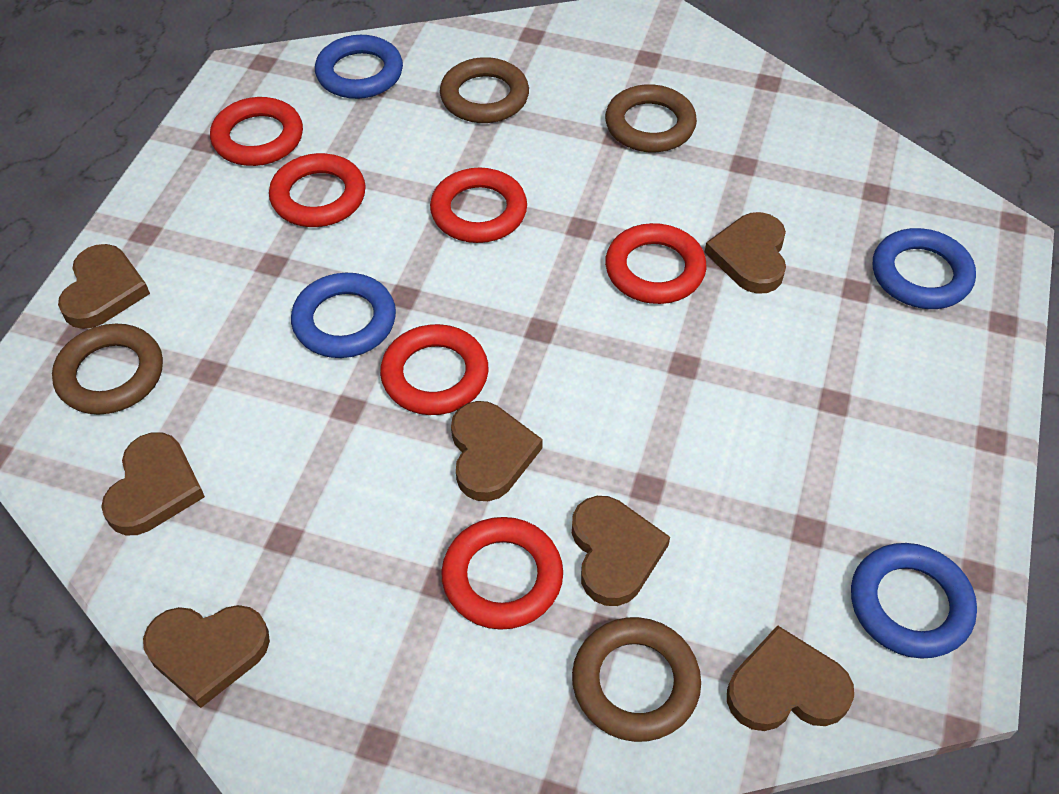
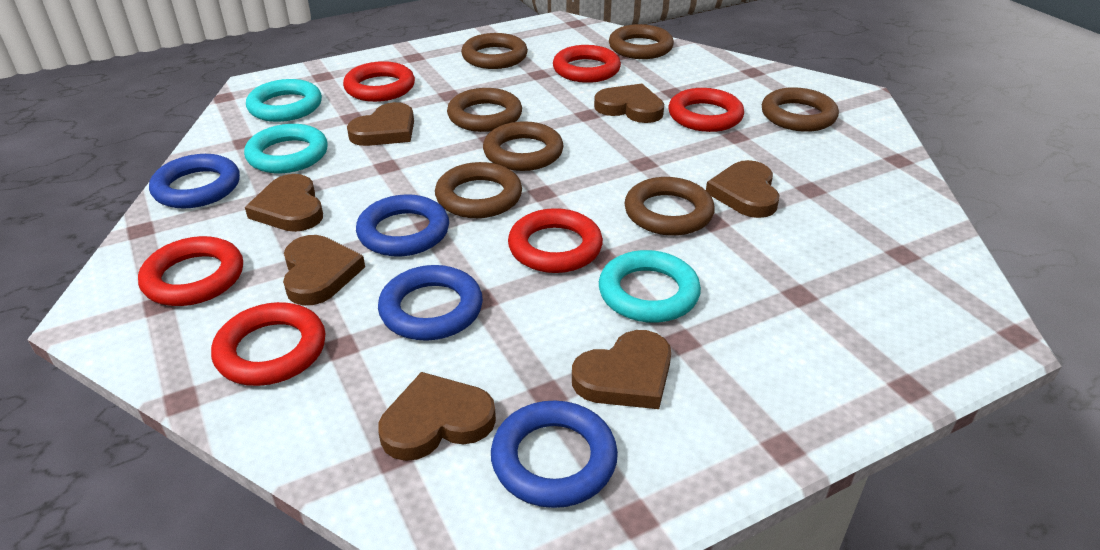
brown ring: [52,324,163,414] [440,57,529,123] [572,617,701,742] [605,84,697,152] = 4 -> [435,162,522,218] [447,88,522,132] [461,33,528,69] [483,121,563,171] [609,24,674,59] [624,177,715,236] [762,87,839,132] = 7
turquoise ring: none = 0 -> [244,124,328,173] [246,79,322,122] [599,250,701,323] = 3

